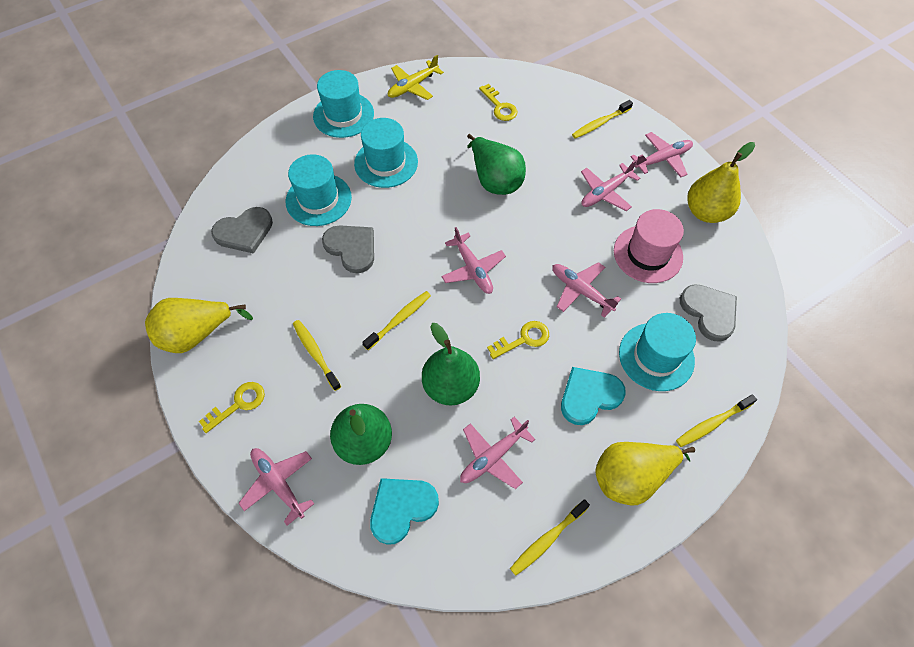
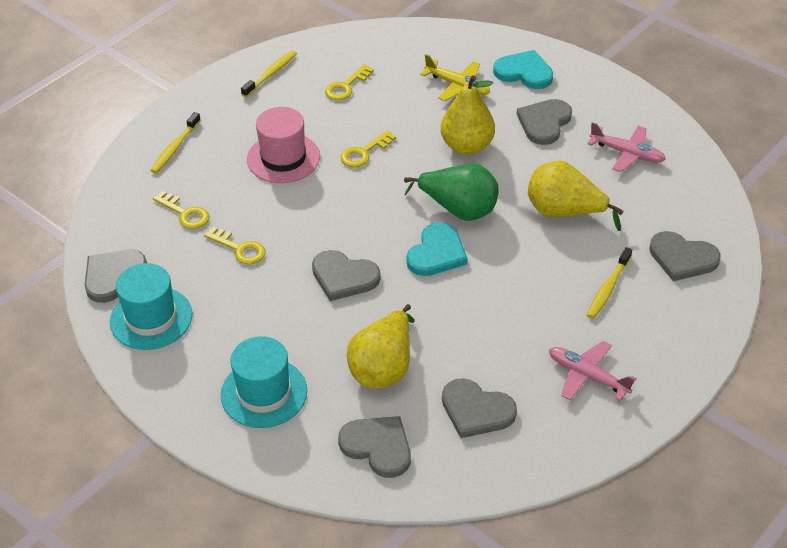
green pear: [330,404,392,465] [422,323,480,406] [467,134,526,195] = 3 -> [404,164,499,221] = 1
grey heart: [211,207,273,254] [322,225,374,273] [680,284,737,342] = 3 -> [85,249,147,303] [312,250,381,301] [338,416,411,478] [442,378,517,438] [517,99,572,145] [649,231,721,281] = 6
pink plane: [238,448,314,526] [441,227,506,294] [460,417,535,489] [552,262,621,318] [581,160,640,211] [631,132,693,177] = 6 -> [549,341,637,401] [587,122,666,172] = 2
turquoise hat: [285,154,352,226] [313,70,374,138] [354,118,418,188] [619,313,696,391] = 4 -> [110,263,192,350] [221,336,307,428] = 2
yellow key: [199,382,265,433] [479,84,517,121] [487,321,549,359] = 3 -> [153,191,210,229] [204,226,266,265] [325,64,374,100] [341,130,396,167] = 4
yellow toothbrush: [293,320,341,391] [362,291,431,350] [510,499,590,575] [572,100,633,139] [676,394,757,447] = 5 -> [150,112,201,173] [241,50,297,97] [587,247,632,319] = 3

